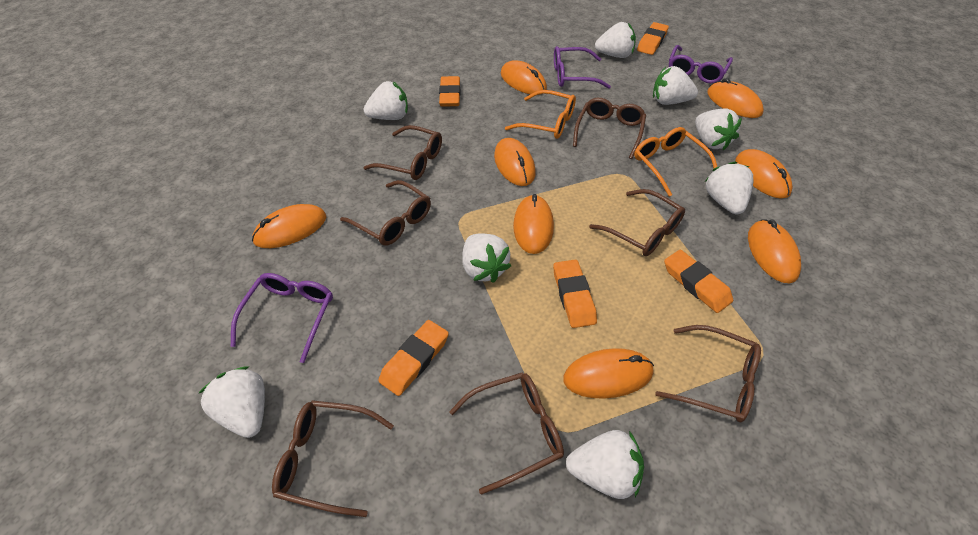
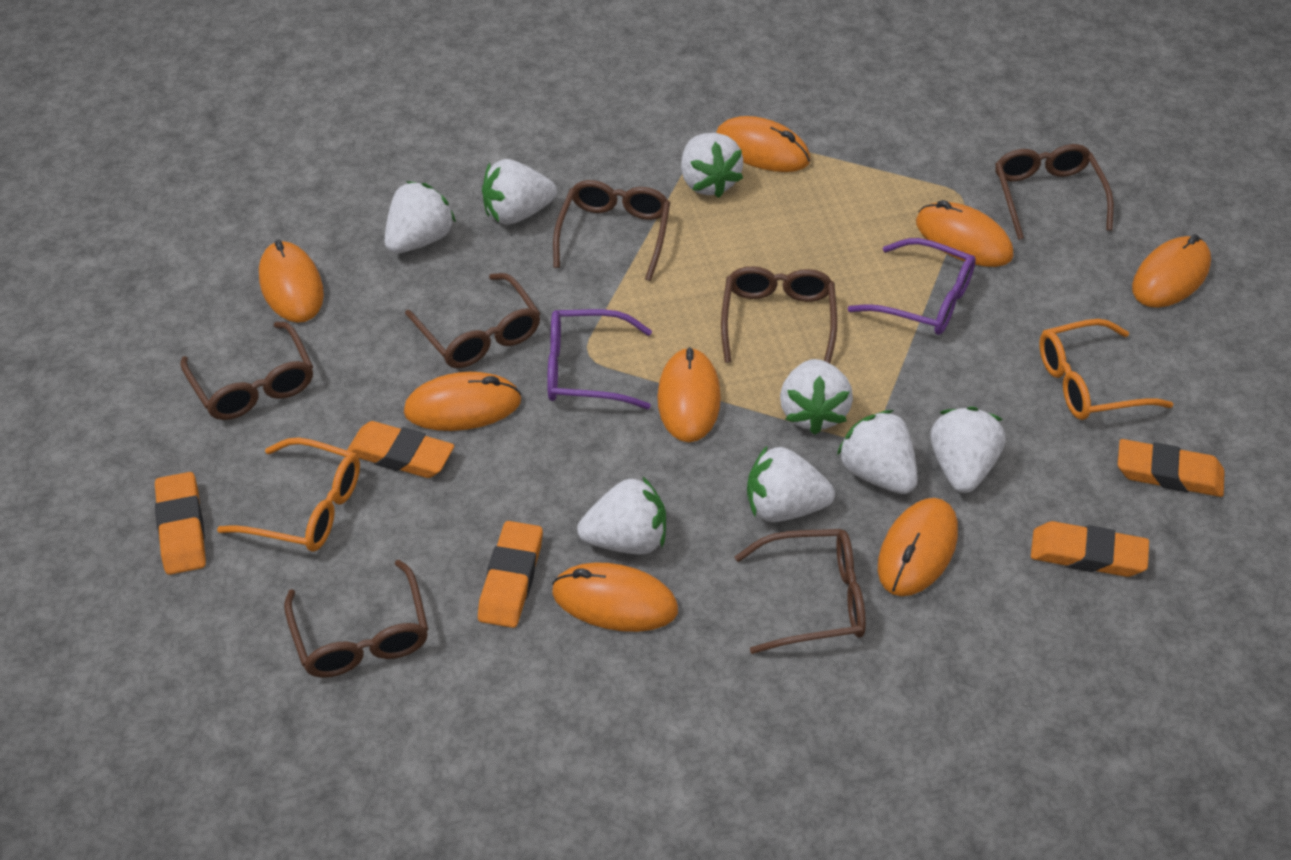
purple glasses: [231,273,333,363] [554,46,611,89] [669,45,733,84] = 3 -> [547,309,652,409] [848,238,976,335] = 2

